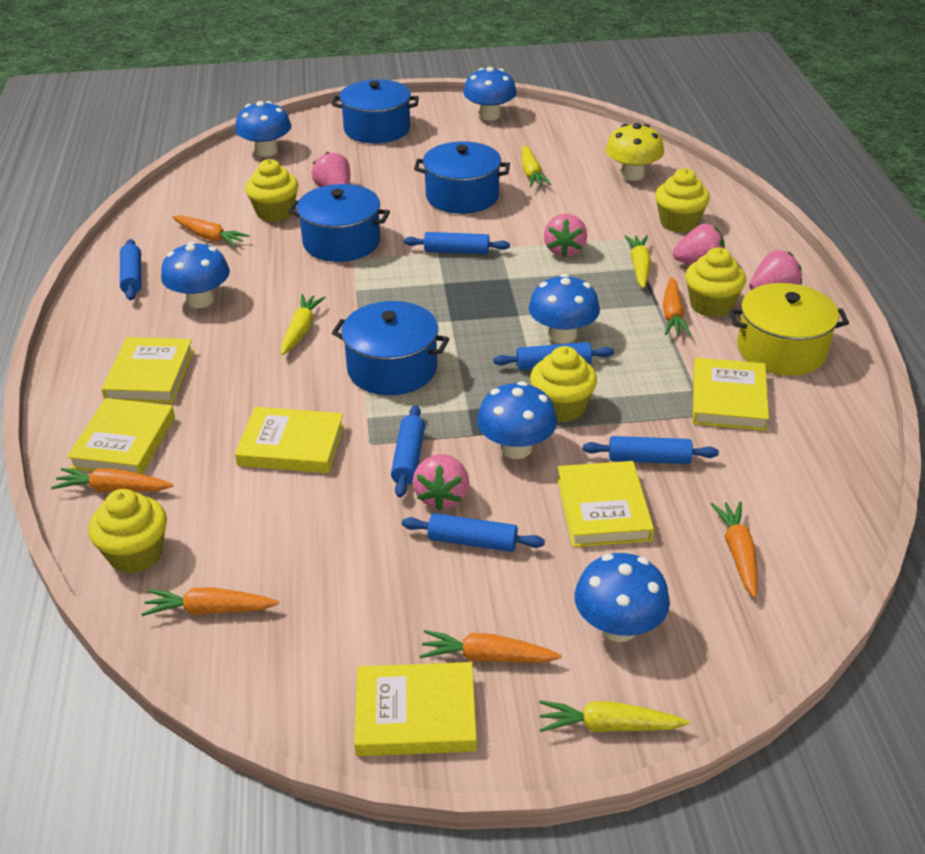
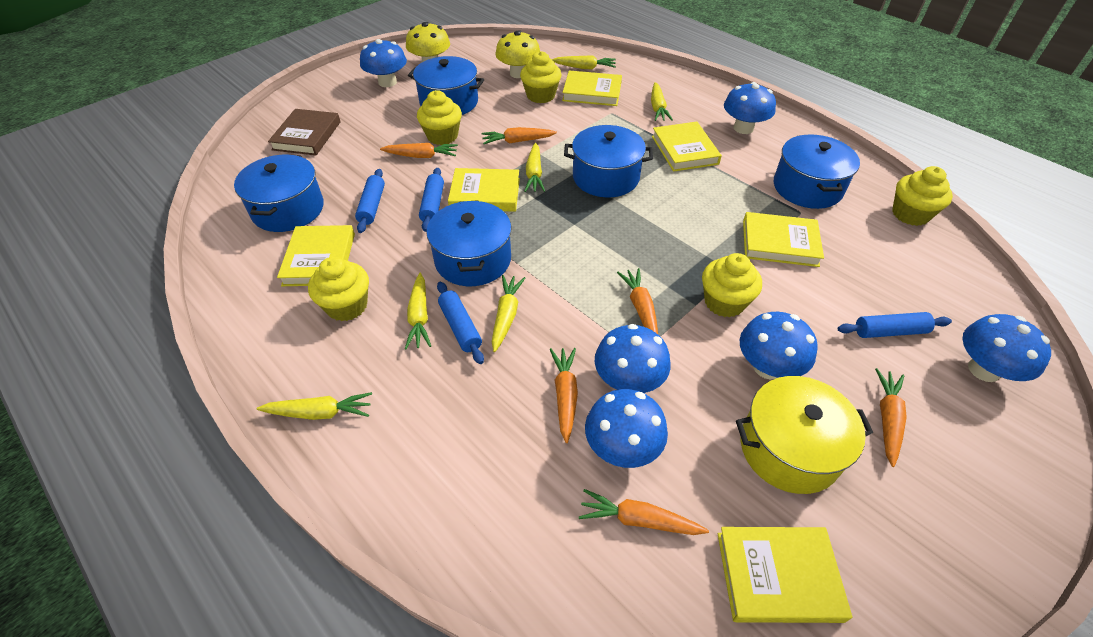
blue pot: [288,184,390,262] [332,79,419,143] [332,301,449,395] [414,141,510,214] = 4 -> [234,155,324,232] [408,56,484,115] [426,200,512,286] [564,125,653,197] [774,134,860,209] = 5
blue rolling pin: [120,239,141,300] [391,405,425,497] [402,513,545,552] [404,232,510,255] [493,342,614,370] [583,436,719,464] = 6 -> [355,169,385,233] [419,168,444,232] [437,282,484,364] [838,312,952,338] = 4
brown book: none = 0 -> [268,109,341,155] = 1
pink strawberry: [312,152,350,187] [412,454,469,511] [544,214,587,257] [673,223,725,264] [750,250,802,290] = 5 -> none = 0
yellow carrot: [281,294,326,355] [522,145,551,187] [539,700,689,732] [624,235,651,289] = 4 -> [257,392,372,420] [405,273,431,349] [492,275,525,352] [525,143,545,192] [552,55,616,69] [651,82,673,121] = 6
yellow mushroom: [606,123,664,181] = 1 -> [406,22,450,62] [496,30,540,78] = 2

